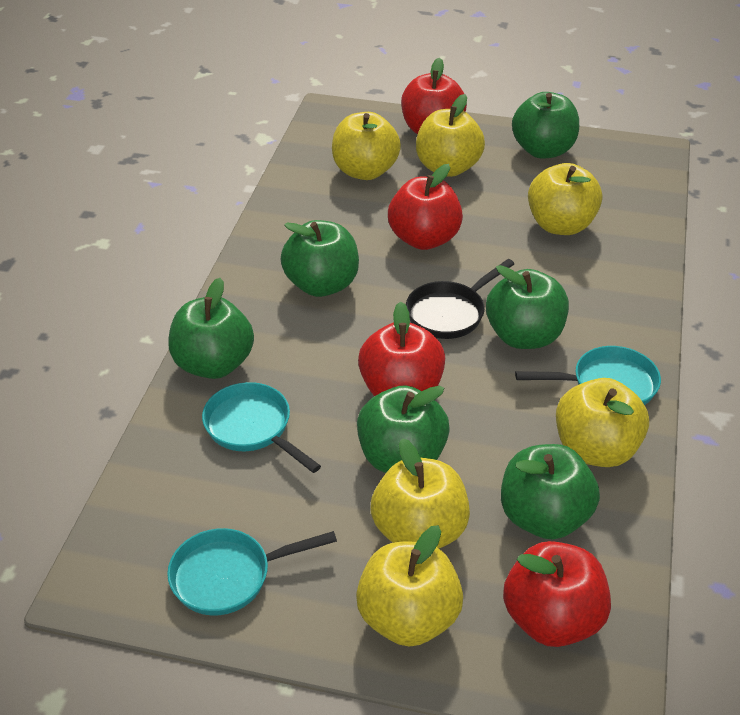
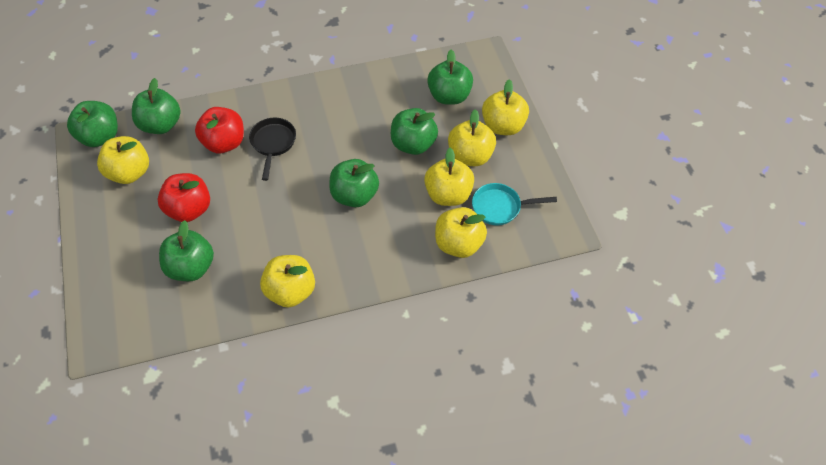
red apple: [358,302,445,396] [388,164,463,250] [401,57,467,134] [503,541,611,647] = 4 -> [158,173,210,222] [195,107,244,153] = 2
turquoise pan: [167,528,337,616] [202,382,321,473] [515,346,661,405] = 3 -> [472,183,557,225] = 1

